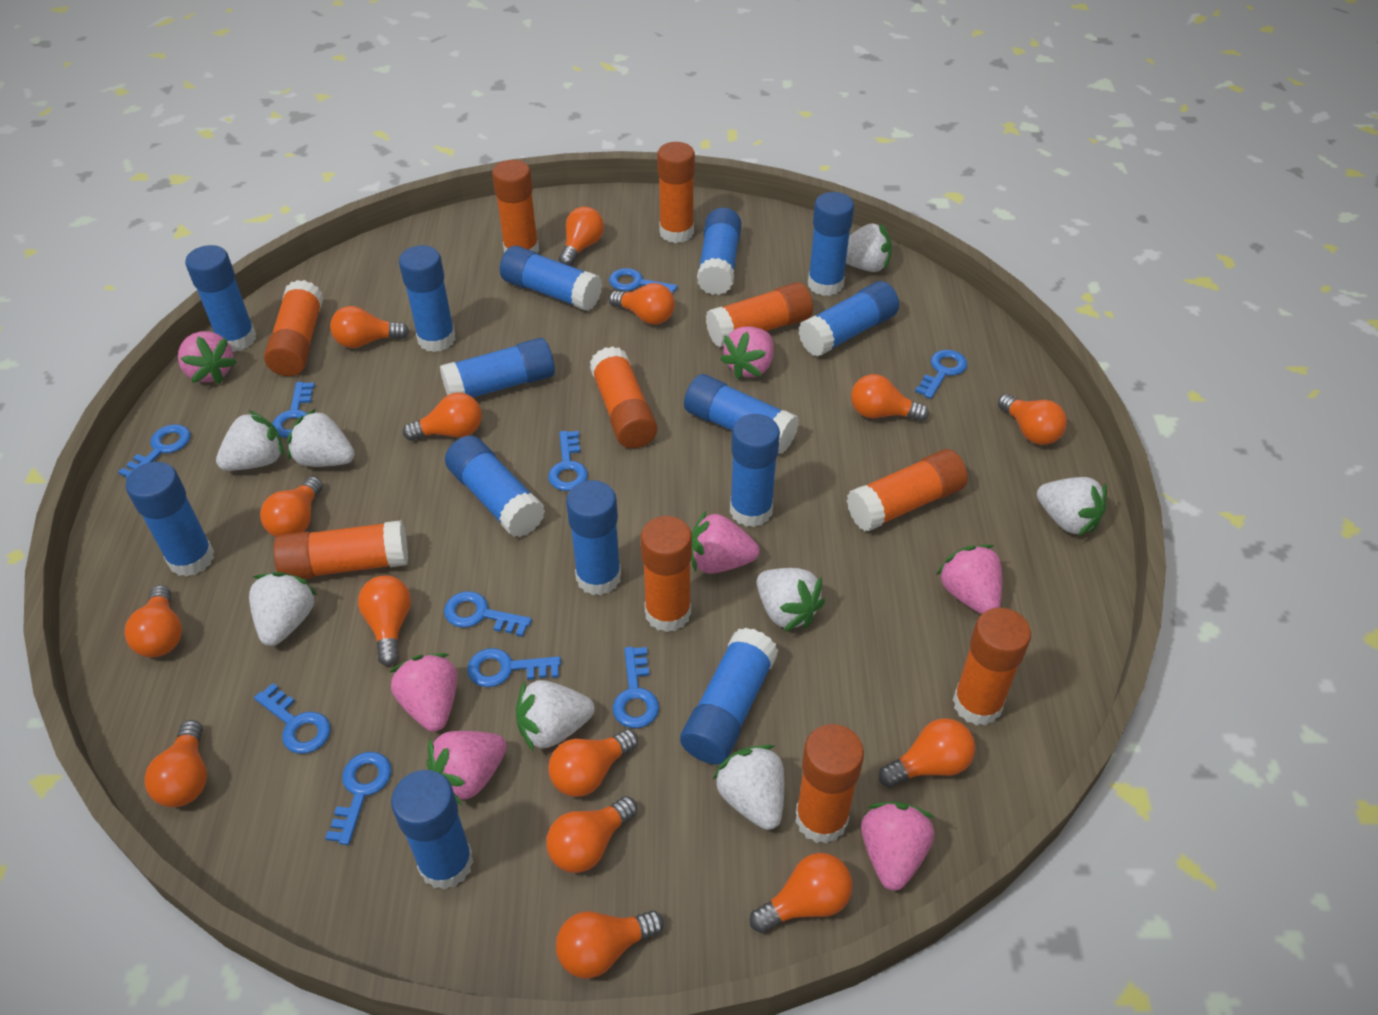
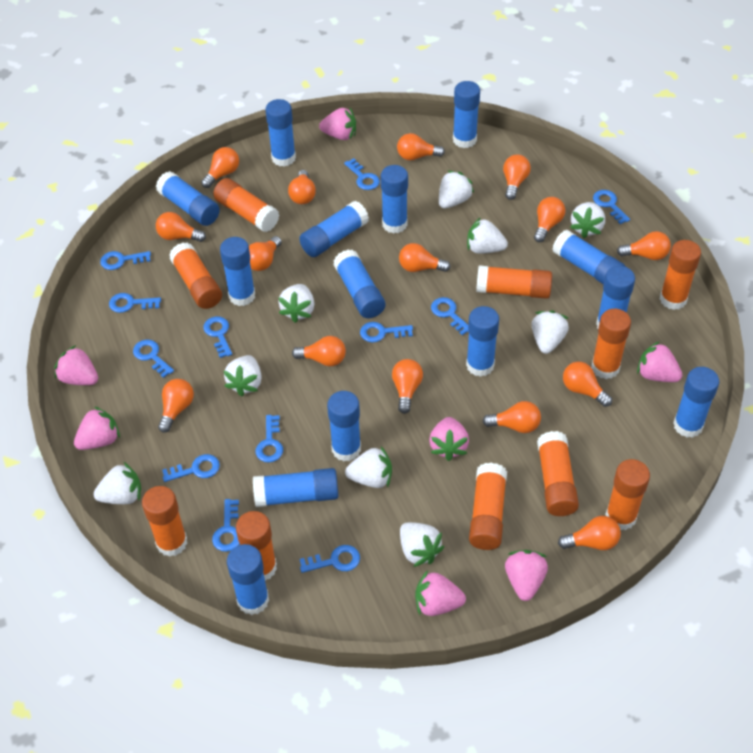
blue key: [118,424,190,478] [254,683,331,754] [273,382,315,438] [325,752,392,845] [444,591,532,637] [467,648,561,687] [548,431,588,491] [609,268,677,294] [613,647,659,728] [915,350,967,399] = 10 -> [100,251,151,270] [109,293,161,313] [133,340,174,378] [162,454,220,482] [203,316,232,358] [212,499,240,552] [256,415,283,463] [300,545,360,573] [344,158,380,190] [360,322,413,343] [431,297,469,335] [593,190,630,224] = 12
white strawberry: [216,410,284,471] [249,572,317,646] [287,409,355,467] [516,680,595,752] [713,745,784,830] [757,568,825,631] [846,223,892,272] [1037,477,1107,537] = 8 -> [93,462,141,504] [224,355,262,397] [278,284,314,323] [345,446,392,488] [400,522,444,567] [439,170,474,208] [467,217,508,254] [532,310,569,354] [570,202,605,238] = 9

